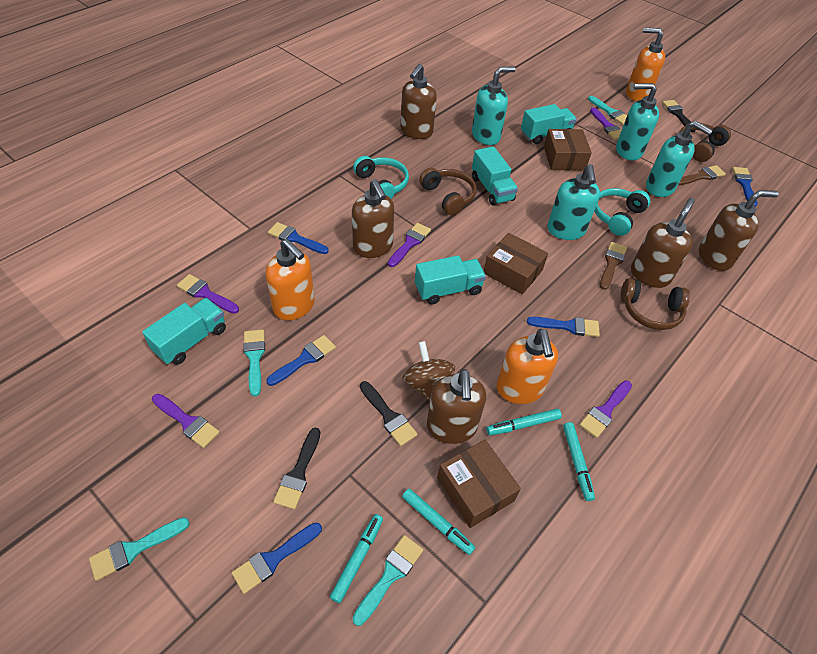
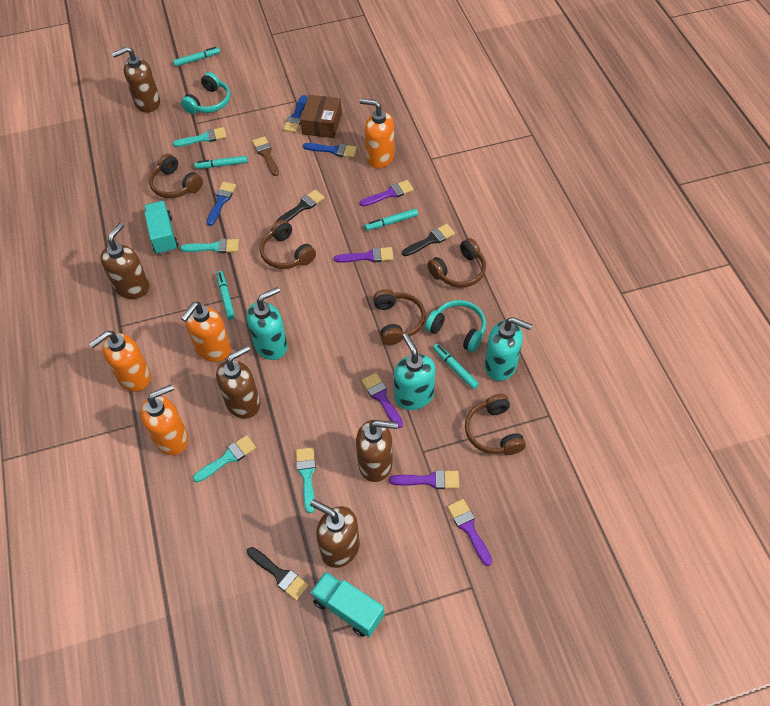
blue brush: [232,522,322,594] [266,335,336,386] [268,222,329,254] [527,317,600,337] [732,167,757,207] = 5 -> [207,182,236,226] [283,95,307,133] [303,143,357,158] = 3
brown box: [437,440,521,528] [484,233,548,295] [544,129,592,170] = 3 -> [300,95,342,138] = 1
brown brush: [600,242,627,290] [678,165,726,185] = 2 -> [252,136,279,176] = 1
brown headphones: [419,168,476,215] [621,278,690,330] [680,123,731,162] = 3 -> [149,154,203,198] [260,220,316,269] [373,289,426,345] [427,238,486,288] [465,394,526,455] = 5
brown spinning top: [402,341,455,401] = 1 -> none = 0
orange soap dispenser: [266,239,315,320] [497,329,558,404] [626,27,665,101] = 3 -> [89,331,151,391] [140,384,188,455] [181,302,231,362] [360,98,394,168] = 4
turquoise marker: [330,514,383,603] [402,489,475,555] [486,409,562,435] [563,422,595,501] = 4 -> [173,47,220,67] [194,156,248,169] [216,271,235,320] [365,209,418,231] [433,344,479,389] = 5
turquoise soap dispenser: [472,66,515,145] [548,164,600,240] [616,83,659,161] [646,121,713,197] = 4 -> [247,287,287,360] [394,333,435,410] [485,317,532,381] = 3
turquoise truck: [142,298,226,365] [415,255,486,305] [472,146,518,206] [521,104,577,144] = 4 -> [144,201,178,255] [310,571,385,637] = 2

